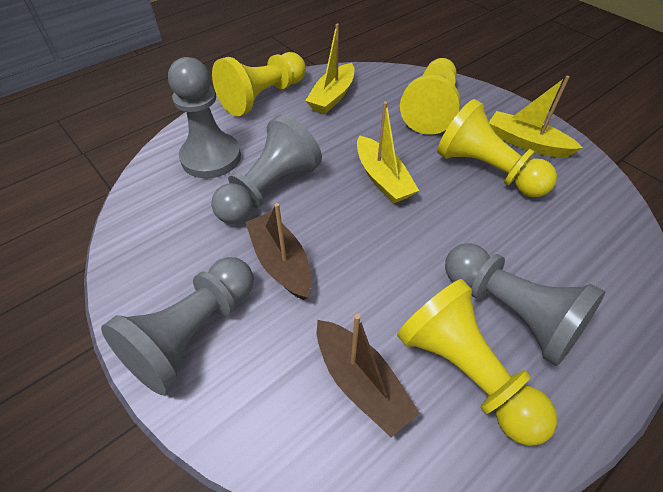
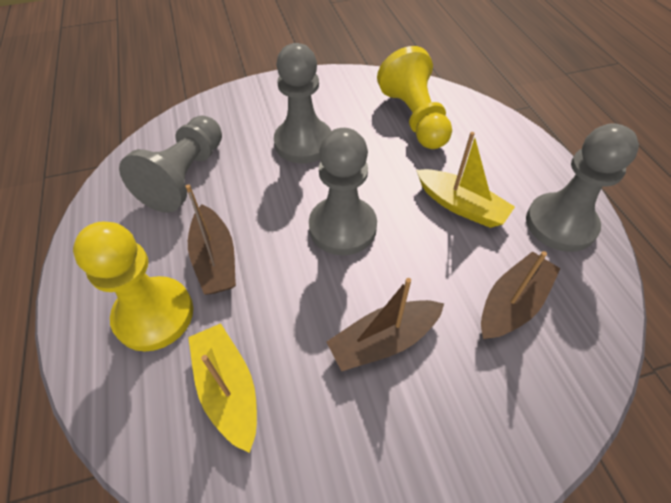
brown boat: [245,203,311,300] [317,314,420,437] = 2 -> [185,184,236,295] [326,278,444,371] [481,251,561,339] = 3
yellow boat: [305,23,355,114] [357,101,419,203] [489,76,583,158] = 3 -> [188,323,257,453] [416,132,515,228] = 2
yellow pawn: [212,52,306,117] [397,279,558,446] [400,58,460,135] [437,99,557,197] = 4 -> [73,222,193,351] [377,46,452,149] = 2

